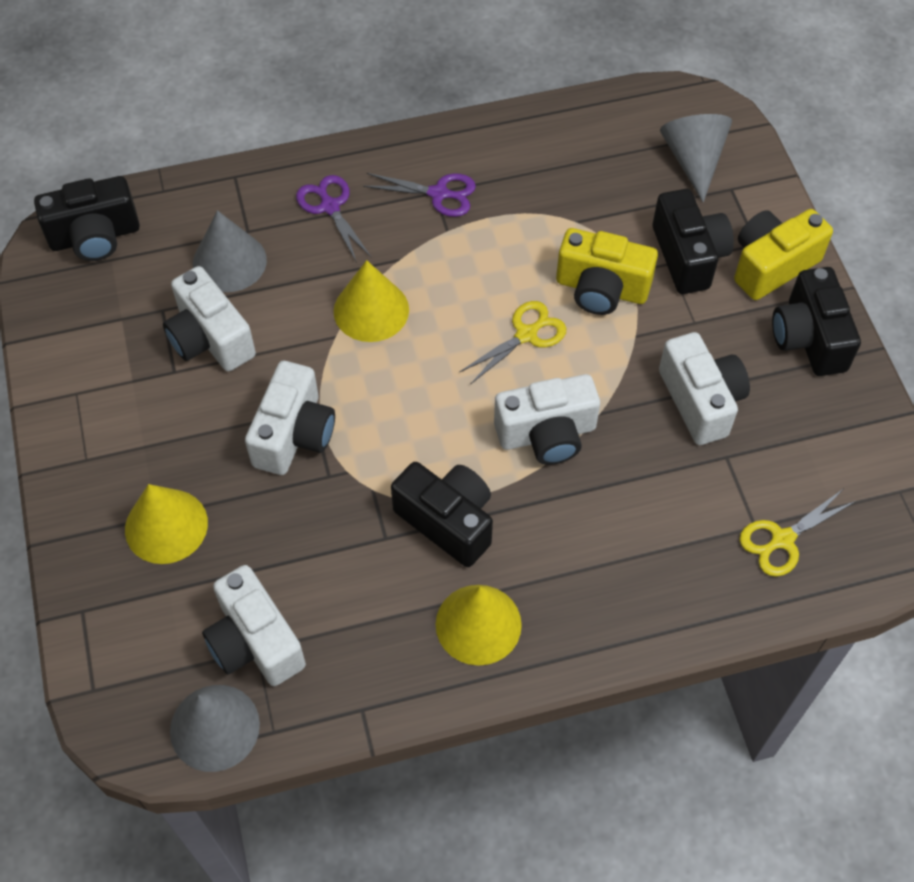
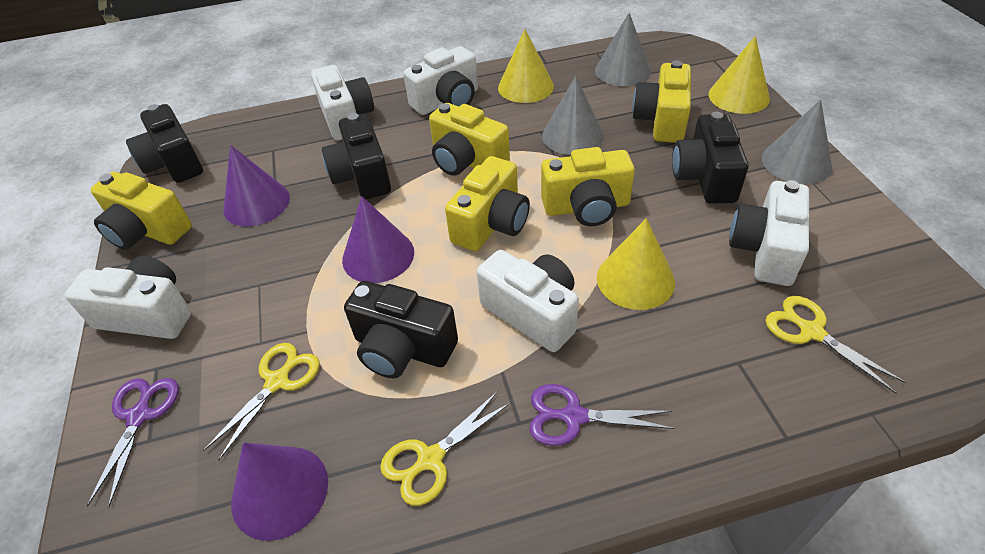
purple cone: none = 0 -> [223,145,290,226] [231,442,328,541] [342,196,414,283] = 3
yellow camera: [556,228,658,315] [734,209,833,300] = 2 -> [91,172,192,250] [429,103,510,176] [445,156,530,251] [541,147,635,226] [632,60,691,143] = 5
yellow scissors: [460,301,566,384] [739,489,856,576] = 2 -> [203,343,320,460] [380,391,511,506] [765,296,906,394] = 3

